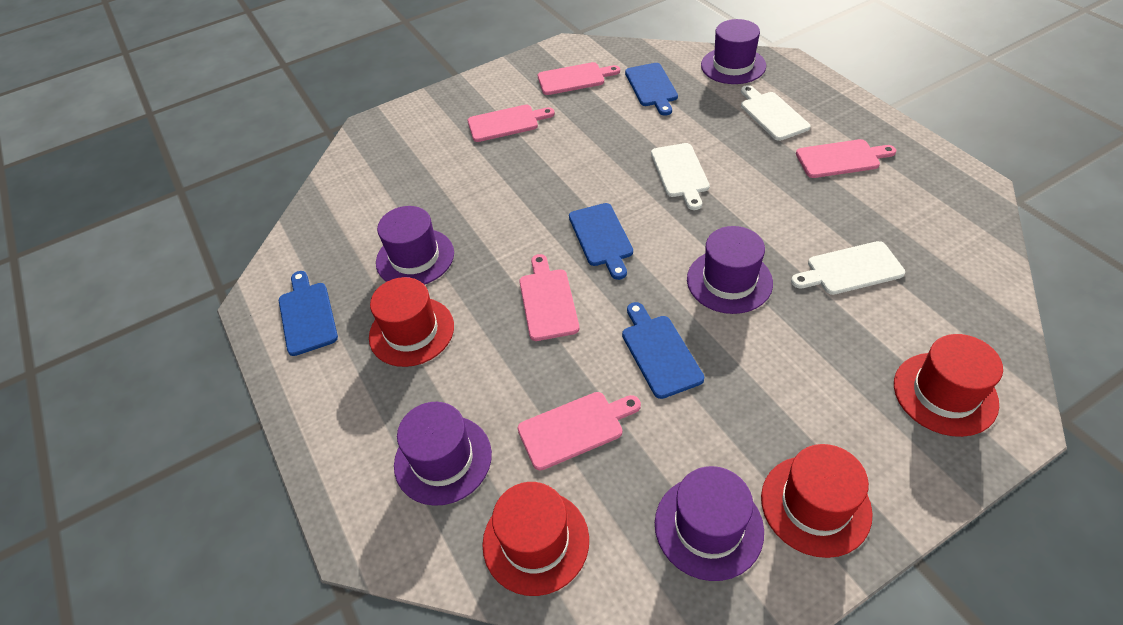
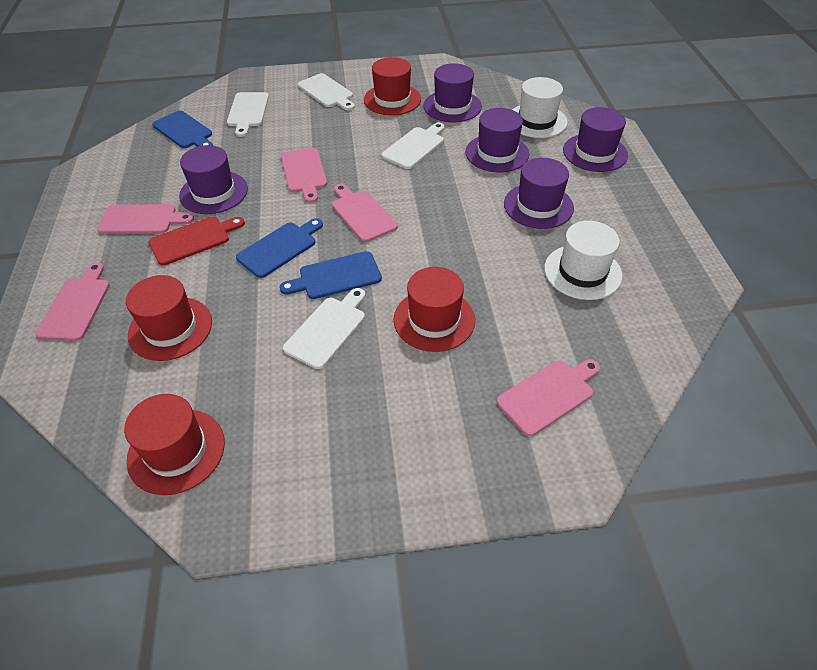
blue cutting board: [279,271,338,356] [569,203,633,280] [622,302,704,399] [625,63,678,116] = 4 -> [152,111,213,148] [236,218,323,278] [280,251,382,299] = 3
red cutting board: none = 0 -> [148,216,245,266] = 1
white cutting board: [651,143,710,210] [741,85,810,141] [791,241,905,295] = 3 -> [227,92,269,137] [283,288,365,369] [298,73,355,110] [382,123,445,169] = 4
white hat: none = 0 -> [512,77,568,138] [544,221,622,300] = 2

